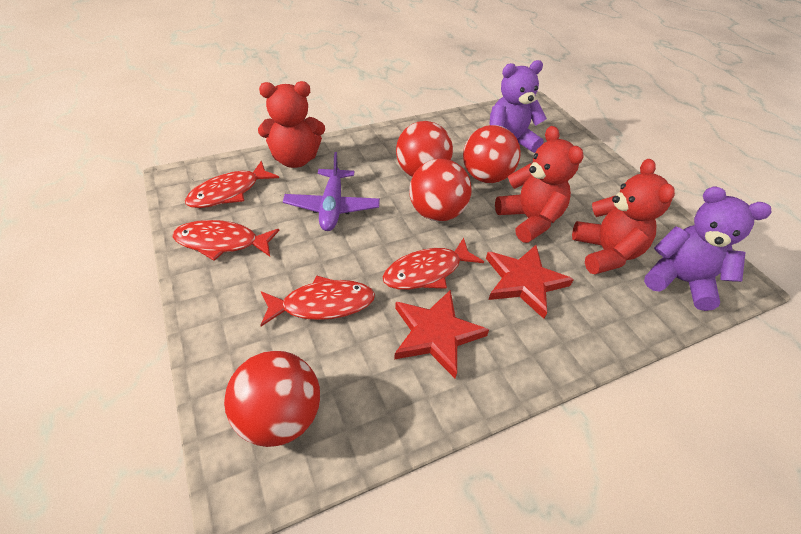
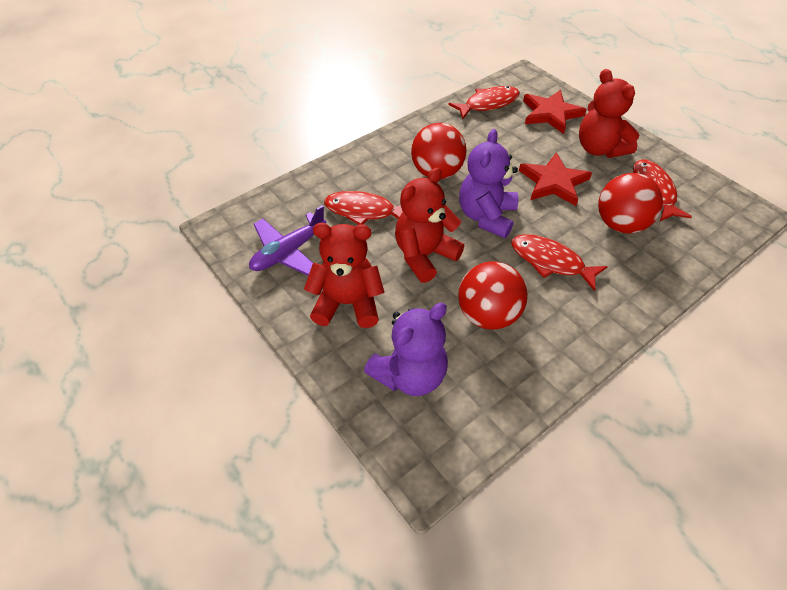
red ball: [224,351,320,447] [396,121,453,177] [409,159,472,221] [463,125,521,183] = 4 -> [411,123,466,179] [458,261,528,330] [598,173,663,234] = 3

